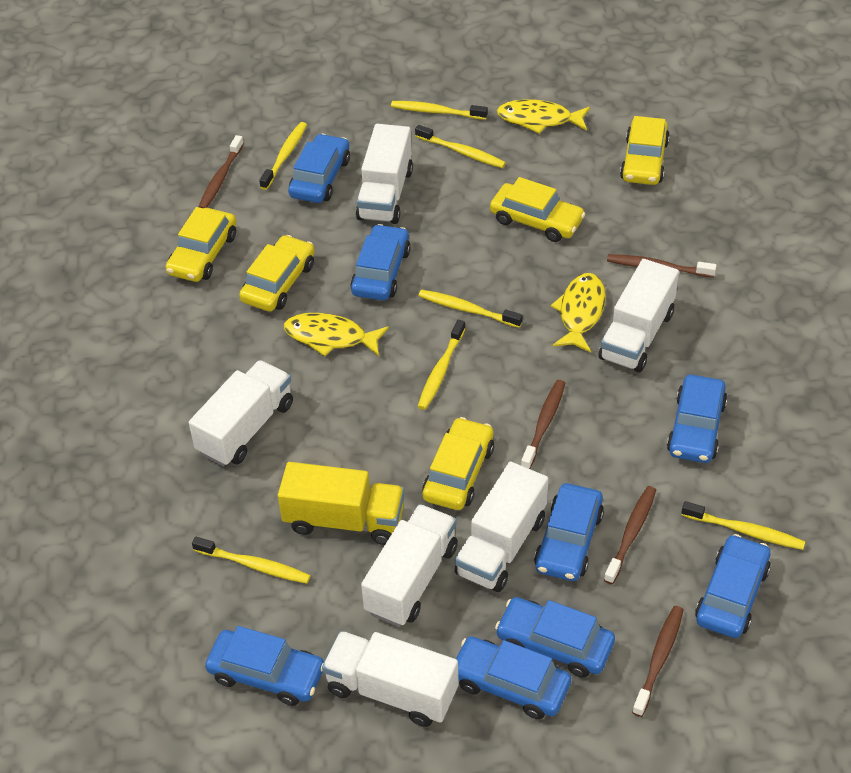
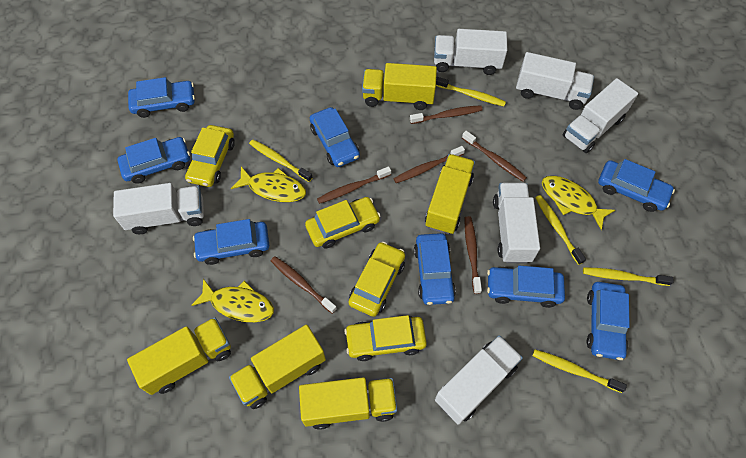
brown toothbrush: [199,135,244,209] [521,380,565,469] [604,486,656,584] [607,254,717,278] [632,606,684,717] = 5 -> [271,256,337,314] [317,166,391,204] [393,146,465,183] [410,105,483,124] [462,131,527,182] [465,216,482,294] = 6
yellow car: [165,207,236,282] [239,235,315,312] [422,417,494,510] [490,177,585,242] [620,116,670,185] = 5 -> [185,125,235,187] [305,197,381,249] [344,315,427,361] [348,242,405,317] = 4
yellow toothbrush: [192,537,311,584] [259,122,307,190] [391,101,488,120] [415,125,506,168] [417,320,465,410] [418,290,523,328] [682,501,805,550] = 7 -> [249,140,313,182] [436,77,506,106] [532,350,627,393] [535,195,586,265] [583,267,674,286] = 5
yellow truck: [278,462,404,545] = 1 -> [127,317,231,395] [229,325,326,409] [299,377,397,430] [362,63,437,110] [425,154,475,234] = 5

